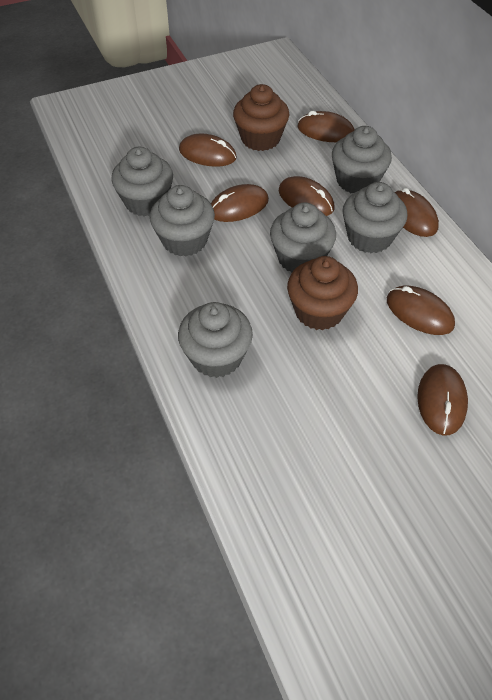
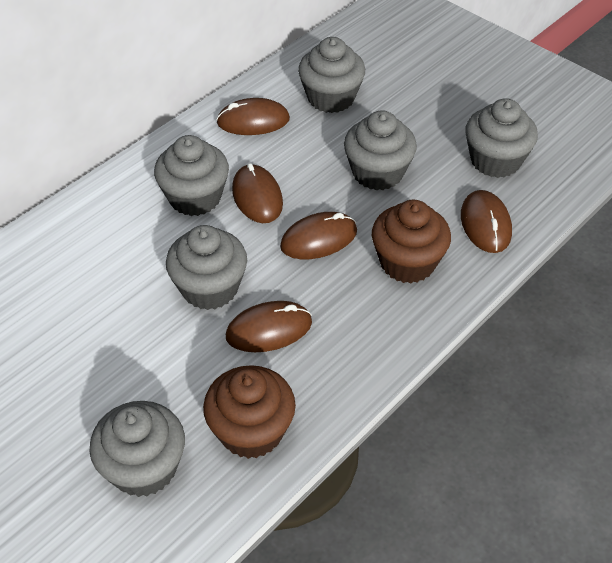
brown mouse: [179,133,237,167] [211,184,269,222] [279,176,335,216] [298,111,355,142] [387,286,455,335] [395,188,439,237] [417,364,468,436] = 7 -> [216,98,290,135] [226,301,312,352] [232,163,283,223] [280,212,357,259] [461,190,512,253] = 5

